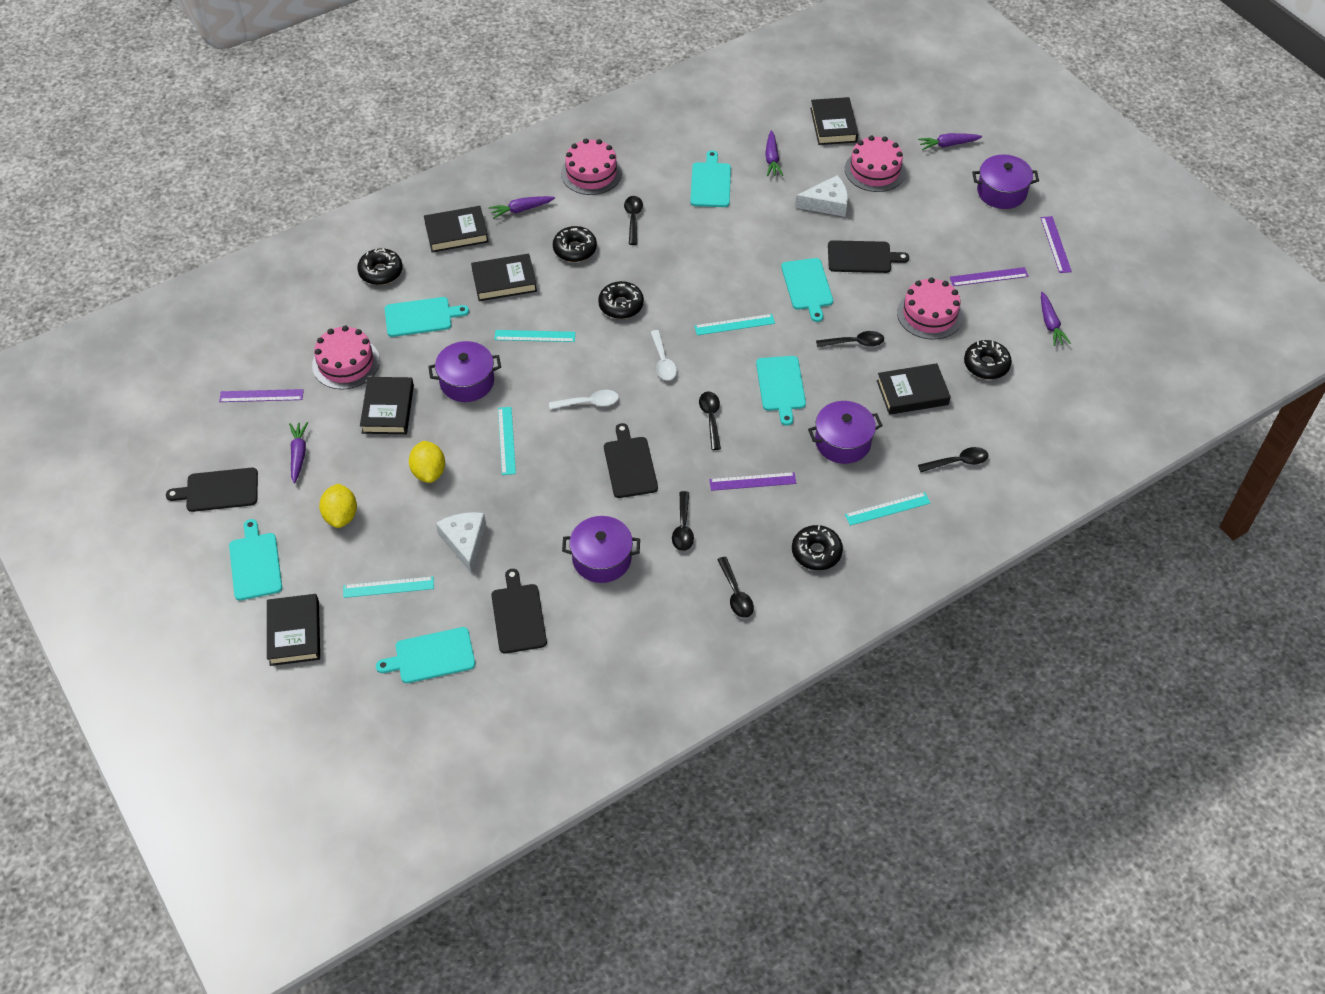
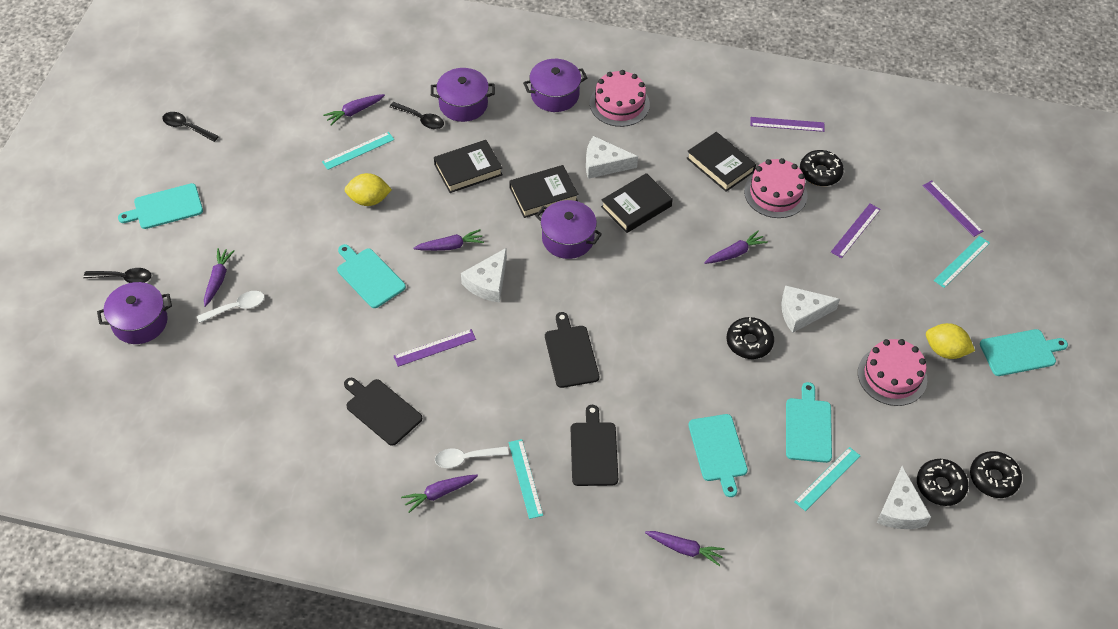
black book: [267,594,320,666] [360,377,414,434] [424,206,489,252] [471,254,537,301] [810,97,858,145] [877,363,951,415] = 6 -> [434,140,503,193] [509,165,579,218] [601,173,673,233] [686,132,756,192] = 4
black cutting board: [166,468,258,512] [491,569,547,654] [604,423,658,498] [828,240,909,273] = 4 -> [344,378,422,446] [545,312,599,388] [571,405,618,486] = 3
black donut: [357,248,403,285] [553,226,597,262] [598,281,644,319] [792,525,843,570] [964,340,1012,379] = 5 -> [727,317,774,359] [800,150,844,186] [917,459,969,506] [970,451,1022,498] = 4
black spoon: [624,196,643,245] [672,491,694,551] [699,391,721,450] [717,557,754,618] [816,331,884,347] [918,447,988,472] = 6 -> [84,268,151,283] [162,112,219,142] [389,102,444,129] = 3
pink cake: [312,325,380,390] [561,139,622,195] [845,136,906,192] [897,277,963,340] = 4 -> [590,70,650,127] [744,158,807,218] [858,339,927,406] = 3
purple carrot: [289,422,308,483] [489,196,555,219] [765,130,783,176] [918,133,982,150] [1041,292,1071,346] = 5 -> [204,248,235,307] [323,94,385,125] [401,475,478,513] [413,229,484,251] [645,531,725,566] [704,231,768,264] = 6
turquoise cutting board: [229,519,282,600] [376,627,475,683] [385,297,469,337] [690,150,731,207] [756,356,806,426] [781,258,833,322] = 6 -> [118,183,203,229] [337,244,406,308] [688,414,748,497] [786,382,832,463] [980,329,1068,376] = 5
turquoise ruler: [343,576,434,598] [494,330,576,342] [498,407,516,475] [694,314,775,335] [845,492,930,526] = 5 -> [322,132,394,170] [508,439,543,519] [795,447,860,511] [934,236,990,288] = 4
white cheese: [436,512,486,574] [795,175,848,217] = 2 -> [461,248,507,303] [586,136,638,179] [781,285,840,333] [877,466,931,529] = 4

